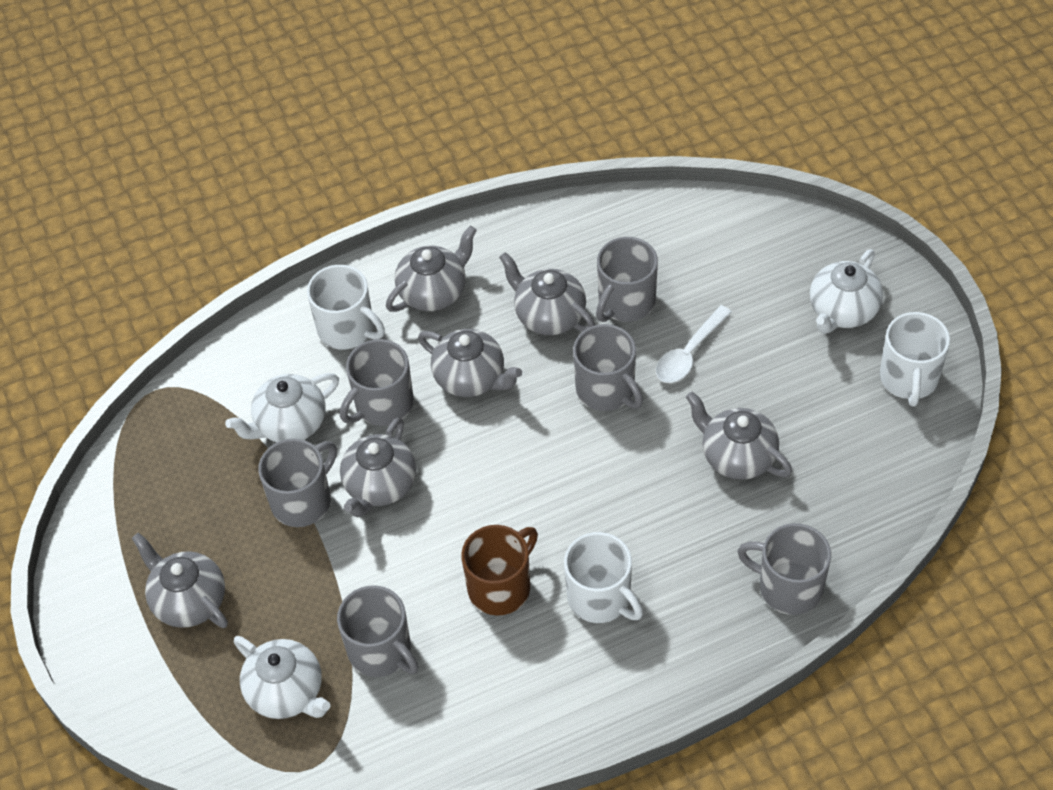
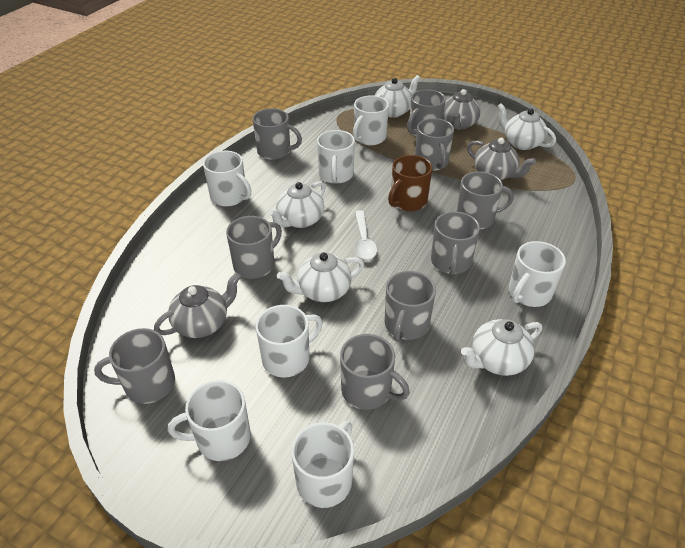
grey mug: [258,439,337,527] [337,585,419,677] [340,339,414,426] [573,324,643,411] [596,237,658,322] [737,523,831,615] = 6 -> [94,328,175,404] [226,216,282,279] [253,108,302,160] [340,334,410,410] [385,271,436,342] [407,89,446,136] [415,118,454,171] [431,211,480,276] [457,172,514,230] = 9
grey teapot: [131,532,228,628] [340,417,416,517] [386,226,477,312] [418,329,522,397] [499,252,595,335] [686,392,792,480] = 6 -> [154,273,240,338] [443,89,481,130] [467,138,536,180] = 3
white mug: [307,265,385,350] [564,532,643,623] [880,312,950,407] = 3 -> [168,380,250,461] [203,151,251,207] [256,305,323,378] [291,421,354,508] [317,130,355,184] [353,95,389,145] [509,241,566,307] = 7
white teapot: [225,373,339,442] [234,636,331,719] [810,249,883,334] = 3 -> [268,181,326,228] [277,252,364,302] [375,75,420,118] [461,319,542,376] [497,103,556,150] = 5

